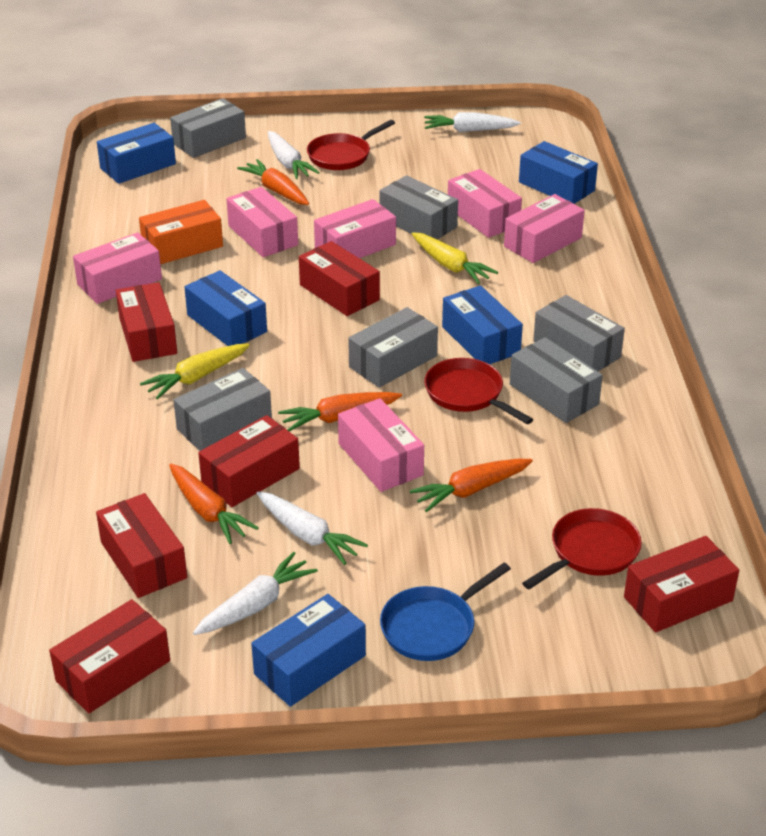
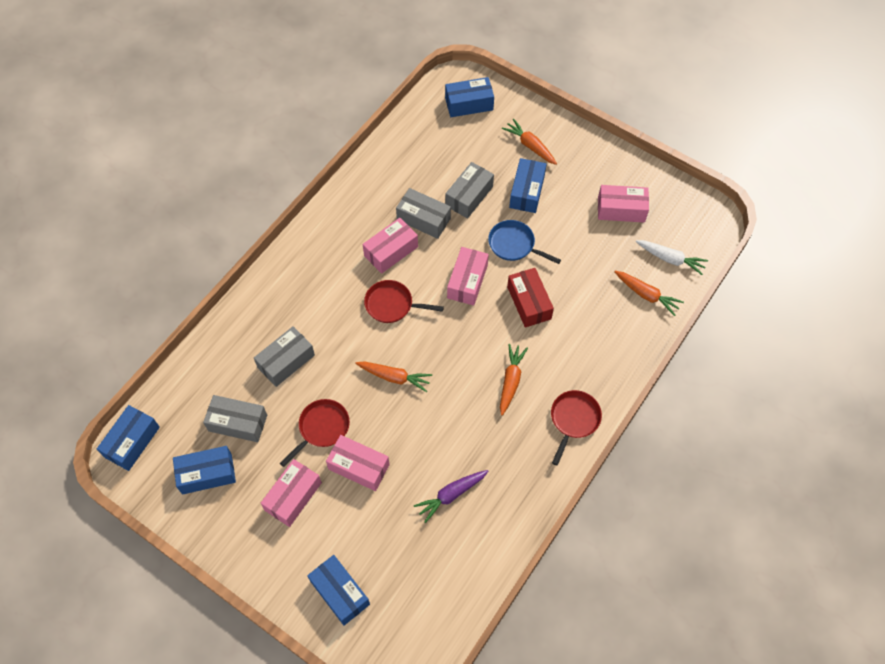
grey box: [170,98,246,158] [173,368,272,451] [348,307,438,388] [379,175,458,239] [510,337,603,423] [533,295,625,371] = 6 -> [203,395,267,442] [254,326,315,387] [396,188,451,239] [445,162,494,219] = 4
orange box: [139,200,223,264] = 1 -> none = 0
pink box: [73,232,162,304] [227,187,298,257] [314,199,396,258] [338,398,424,492] [448,169,522,238] [504,194,585,263] = 6 -> [260,459,322,527] [326,435,390,491] [363,218,418,274] [447,247,489,306] [598,185,649,223] = 5
purple carrot: none = 0 -> [414,470,488,523] = 1
red box: [49,599,170,713] [96,493,187,598] [116,282,177,362] [198,415,300,507] [299,241,380,316] [624,536,739,632] = 6 -> [507,268,554,328] = 1
white carrot: [193,552,318,635] [256,492,368,565] [268,131,320,179] [424,112,521,132] = 4 -> [636,240,708,275] = 1
yellow carrot: [140,343,250,399] [412,232,498,284] = 2 -> none = 0

